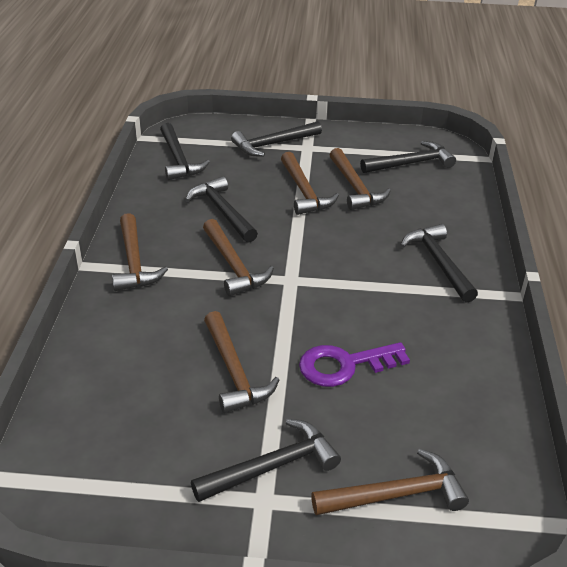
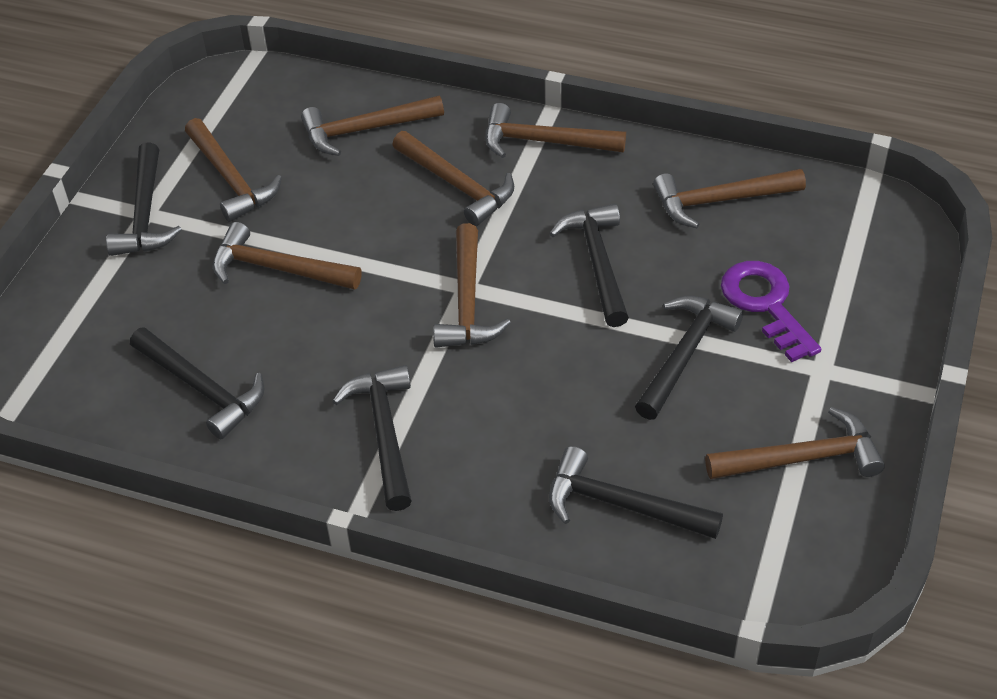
brown hammer: [112,213,168,291] [203,219,274,296] [204,311,279,413] [281,152,339,215] [311,449,469,515] [330,148,391,210] = 6 -> [185,118,282,222] [213,222,362,290] [301,96,444,156] [392,131,514,226] [433,223,511,348] [485,103,626,158] [653,169,806,228] [705,407,885,479] = 8

